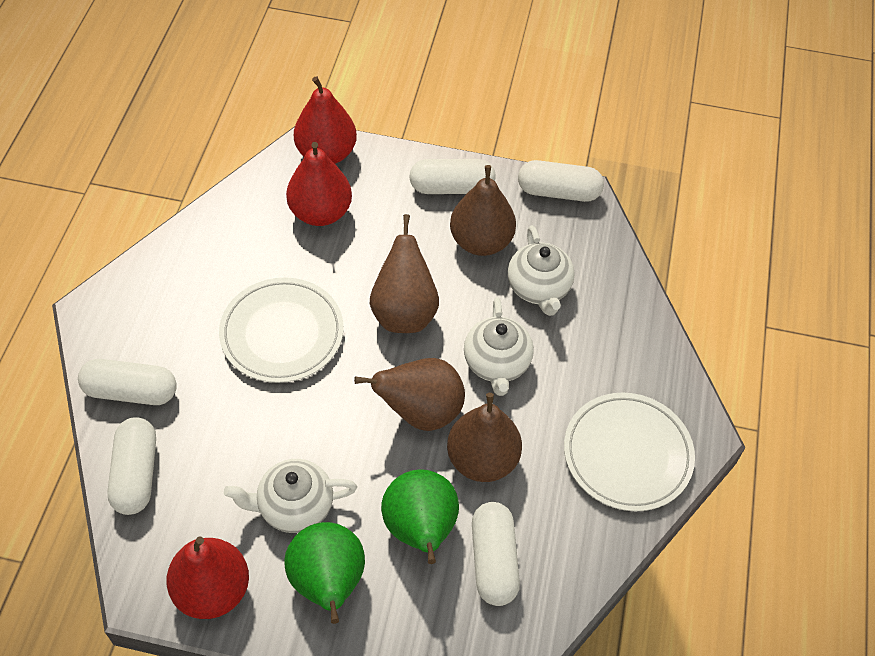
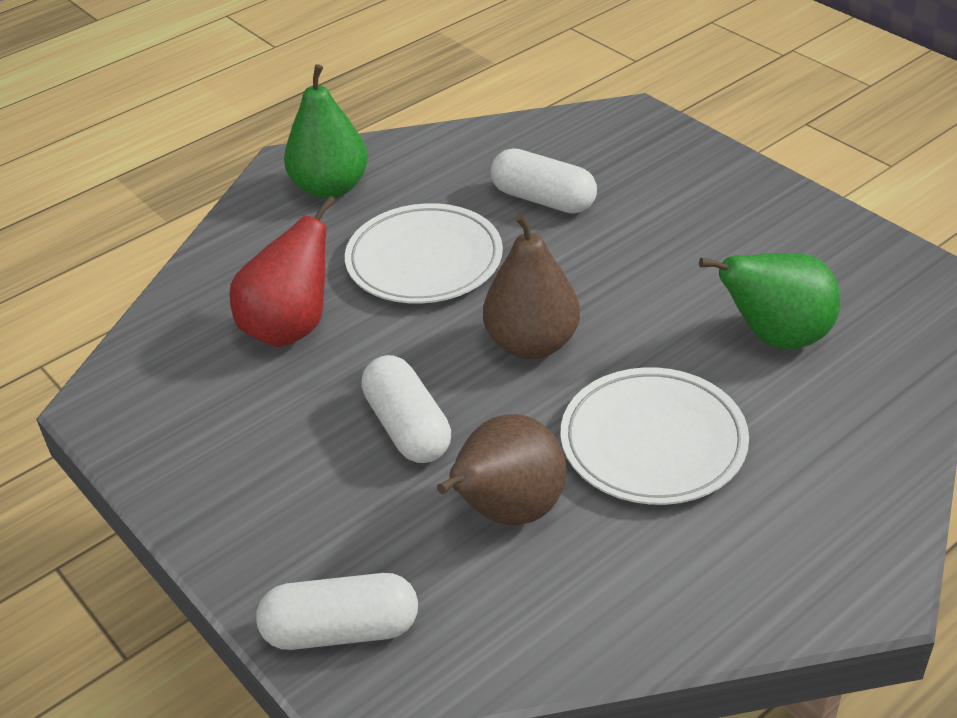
brown pear: [354,358,465,431] [370,214,439,333] [447,393,522,482] [450,165,516,256] = 4 -> [437,414,566,525] [483,213,580,359] = 2
red pear: [166,536,249,619] [286,142,352,226] [294,76,357,164] = 3 -> [229,196,336,347] = 1
white capsule: [78,359,177,405] [107,417,156,515] [409,159,496,194] [472,502,520,606] [518,160,604,202] = 5 -> [256,573,418,650] [361,355,451,463] [491,148,597,214] = 3
white teapot: [224,459,357,533] [464,298,534,396] [508,225,575,316] = 3 -> none = 0

